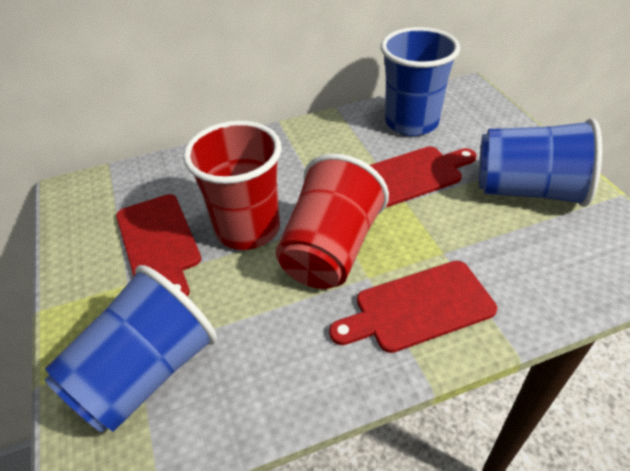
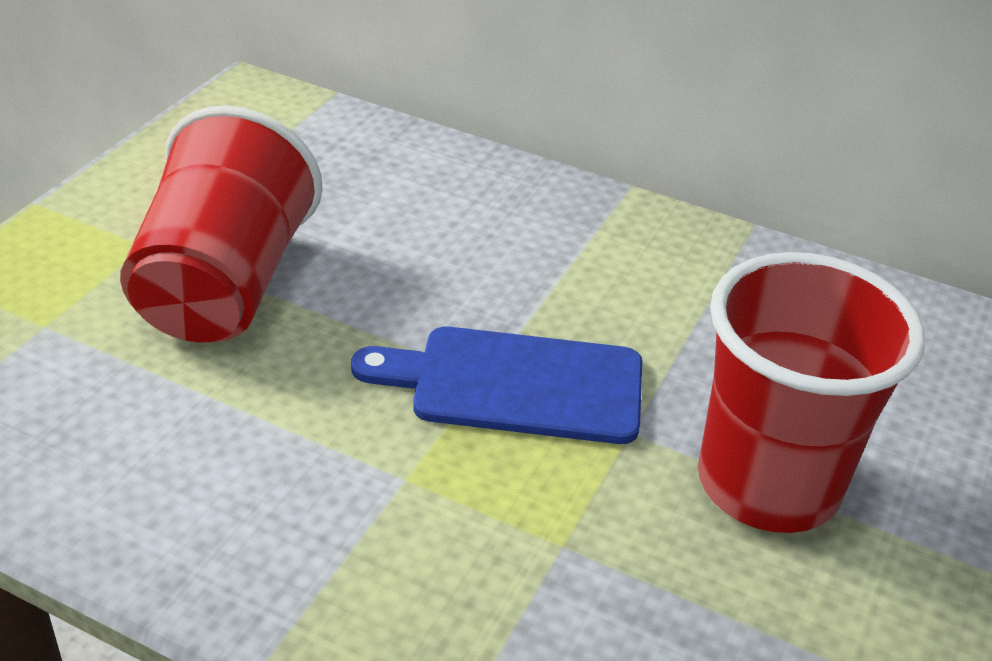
blue cup: [45,265,217,433] [381,27,460,136] [479,118,602,207] = 3 -> none = 0
blue cutting board: none = 0 -> [351,327,642,444] = 1
red cutting board: [116,194,201,297] [329,261,497,353] [370,146,477,208] = 3 -> none = 0

